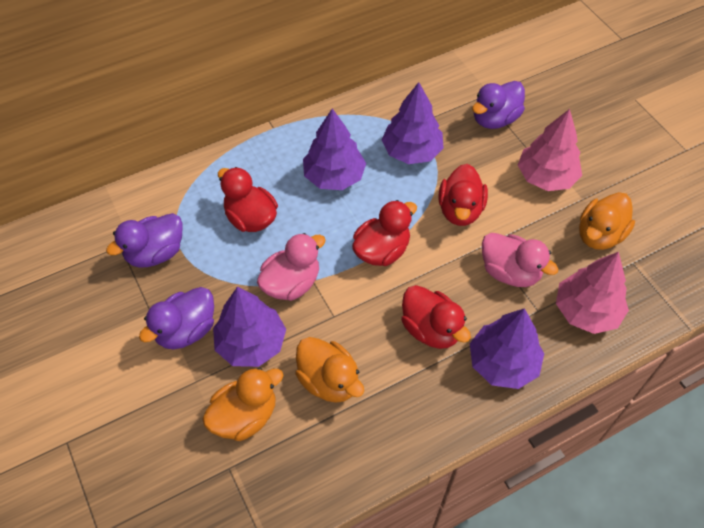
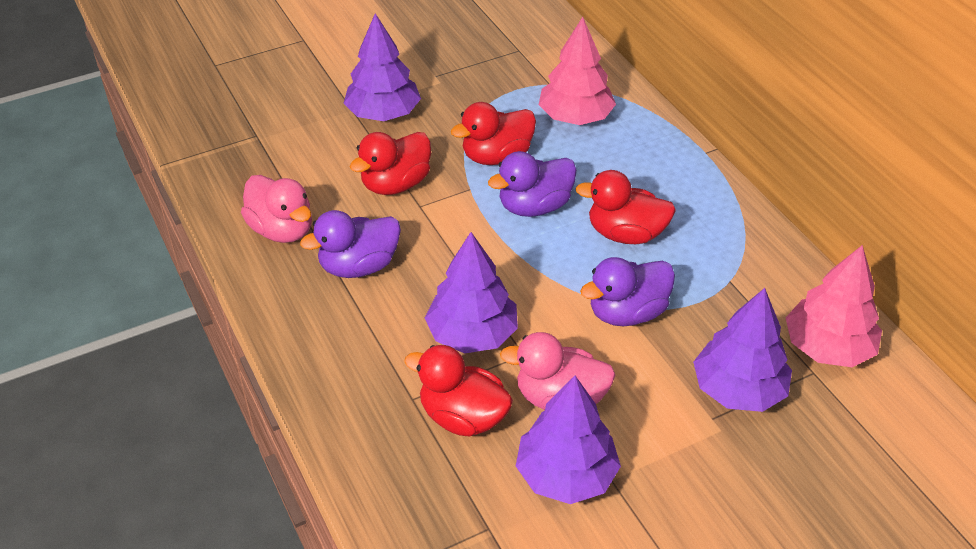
orange duck: [202,367,283,441] [295,337,364,403] [579,192,635,250] = 3 -> none = 0

